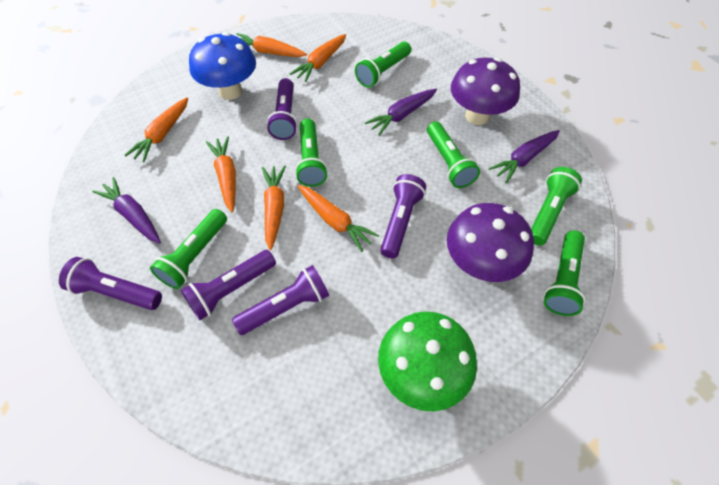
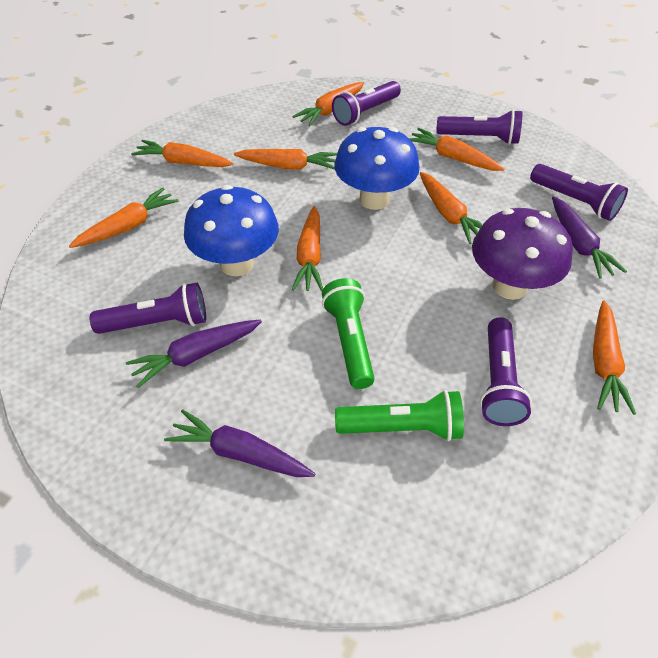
blue mushroom: [189,32,256,100] = 1 -> [184,185,279,276] [334,127,420,210] = 2
green flashlight: [150,209,227,289] [295,118,328,187] [355,41,411,88] [427,121,480,188] [531,167,582,245] [544,230,586,316] = 6 -> [322,278,375,389] [335,390,464,441] = 2
green mushroom: [378,312,477,412] = 1 -> none = 0
orange carrot: [125,97,188,163] [206,136,236,212] [237,33,307,57] [262,165,286,250] [290,34,346,82] [298,185,379,252] = 6 -> [69,188,179,248] [131,140,234,167] [234,149,337,170] [292,82,364,126] [292,206,323,291] [409,128,505,171] [420,172,483,244] [593,300,636,415] = 8
purple mushroom: [447,203,534,282] [451,57,520,125] = 2 -> [472,208,573,300] = 1

